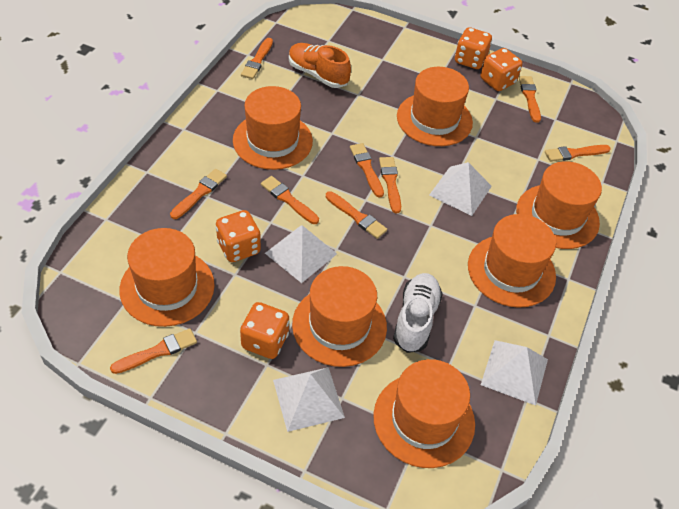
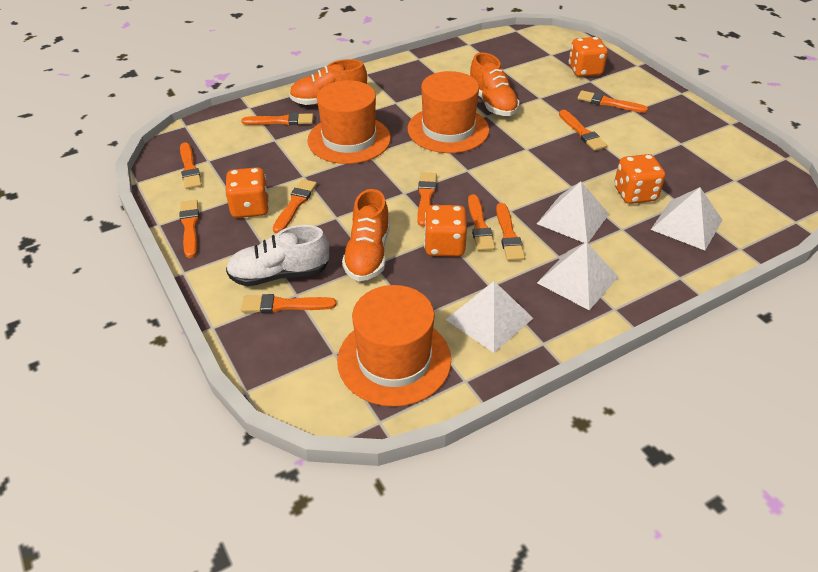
orange brush: [110,328,197,374] [170,169,227,219] [241,38,273,79] [261,176,319,224] [326,191,387,239] [350,143,384,198] [379,157,401,213] [519,76,541,123] [545,145,611,162] = 9 -> [180,142,202,189] [180,200,199,258] [241,113,313,125] [241,294,336,313] [273,179,317,233] [417,172,437,226] [468,194,495,251] [496,203,525,261] [559,110,607,151] [578,90,648,113] = 10
orange hat: [119,228,215,327] [233,86,313,170] [292,266,387,367] [373,359,475,468] [397,67,473,146] [468,214,556,308] [516,161,602,249] = 7 -> [307,80,391,164] [337,285,451,407] [408,71,489,153] = 3
orange shoe: [289,43,351,88] = 1 -> [289,59,367,105] [342,189,390,281] [470,52,520,116] = 3

